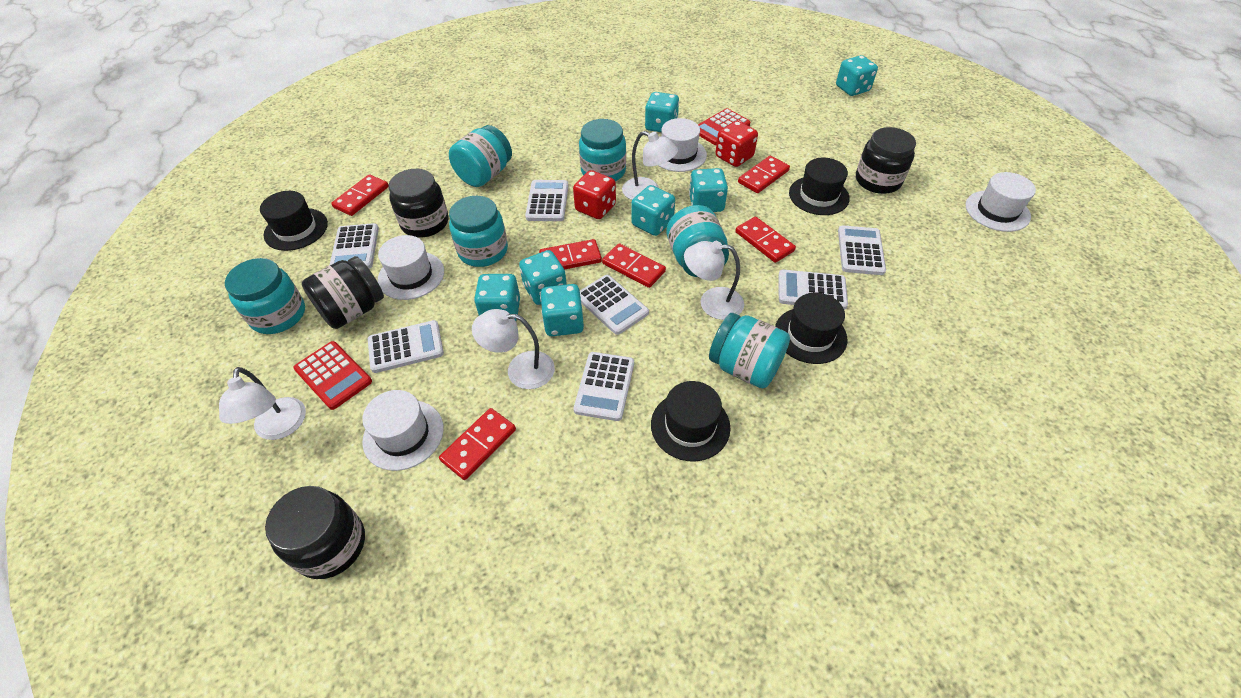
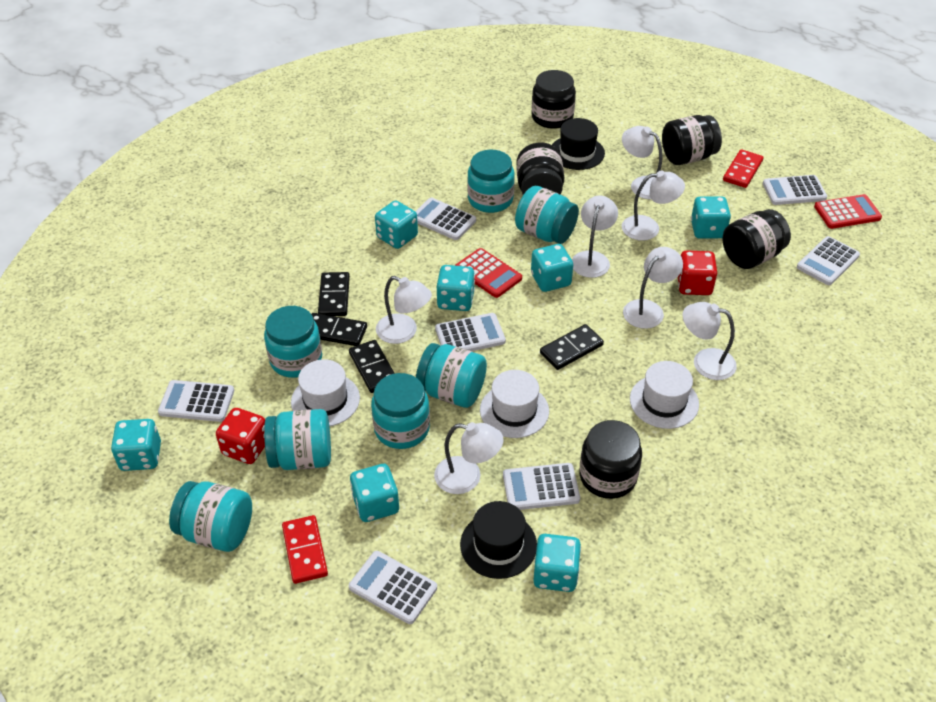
black domino: none = 0 -> [311,313,367,346] [318,272,350,316] [349,340,395,393] [540,324,604,370] = 4
black hat: [260,191,328,251] [651,381,730,461] [775,293,847,364] [789,158,850,215] = 4 -> [460,501,537,579] [552,118,605,170] = 2
black jar: [265,486,365,579] [302,256,384,329] [388,169,448,238] [856,127,916,194] = 4 -> [516,142,564,195] [532,70,576,129] [579,420,642,499] [662,115,722,165] [723,209,791,269] = 5
red domino: [331,174,388,216] [439,408,516,480] [539,239,602,270] [602,243,666,288] [735,217,796,263] [738,156,790,193] = 6 -> [282,515,328,584] [723,149,764,188] = 2
turquoise jar: [225,258,305,334] [449,125,512,187] [449,196,508,267] [579,119,626,181] [666,205,729,277] [709,313,790,388] = 6 -> [169,481,252,552] [264,306,322,378] [264,409,331,470] [371,373,430,449] [416,343,487,408] [467,150,515,213] [515,186,579,244] = 7
white hat: [362,390,444,471] [378,235,444,300] [658,118,707,172] [966,172,1036,232] = 4 -> [291,359,360,427] [480,370,549,438] [630,361,699,429] = 3
white lamp: [219,367,306,440] [472,309,555,389] [622,131,678,200] [684,241,744,320] = 4 -> [376,276,432,344] [434,422,504,494] [572,195,618,278] [622,126,662,199] [622,170,685,241] [623,247,683,329] [683,302,737,380] = 7

